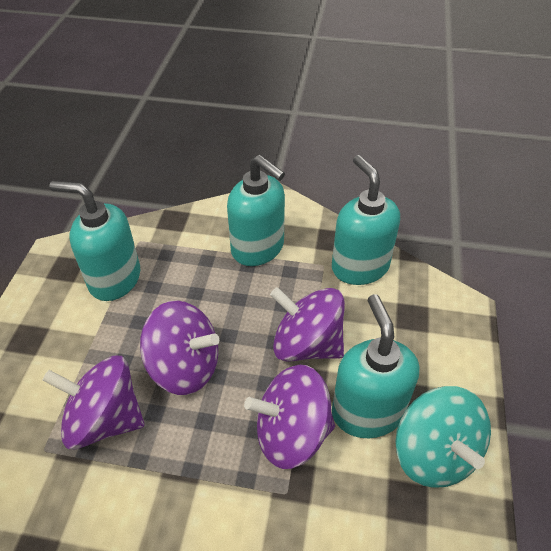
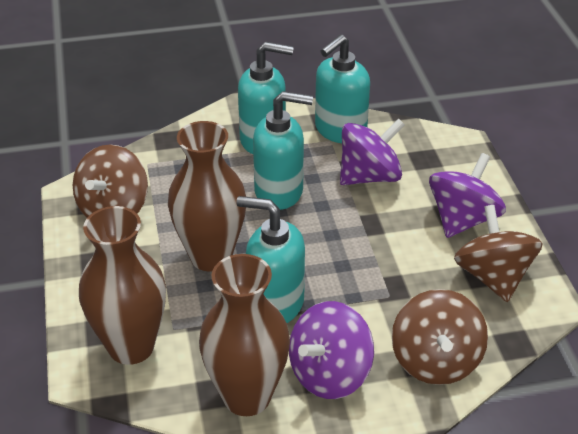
brown spinning top: none = 0 -> [73,145,148,218] [392,289,488,385] [454,205,543,302] = 3
brown vase: none = 0 -> [79,206,166,365] [168,121,246,272] [199,254,290,416] = 3
purple spinning top: [42,356,144,449] [140,300,219,395] [244,365,335,469] [270,287,345,362] = 4 -> [289,301,374,399] [340,118,405,185] [429,153,506,238] = 3
turquoise spinning top: [395,386,491,488] = 1 -> none = 0

